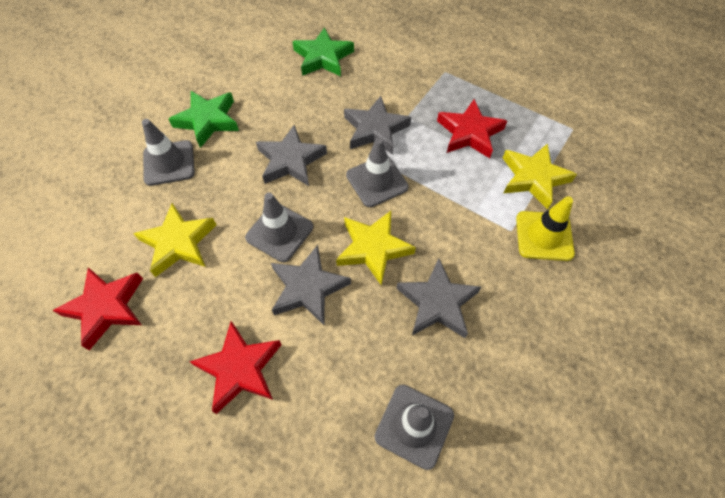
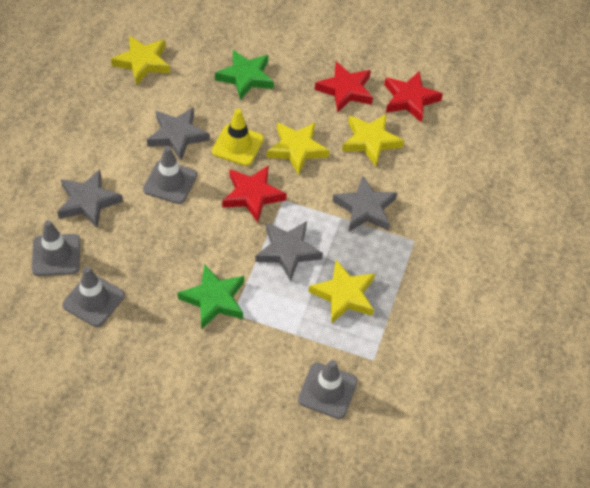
yellow star: [133,203,216,277] [336,211,416,285] [503,143,577,209] = 3 -> [111,35,170,85] [266,122,329,175] [309,260,375,324] [342,114,404,166] = 4

